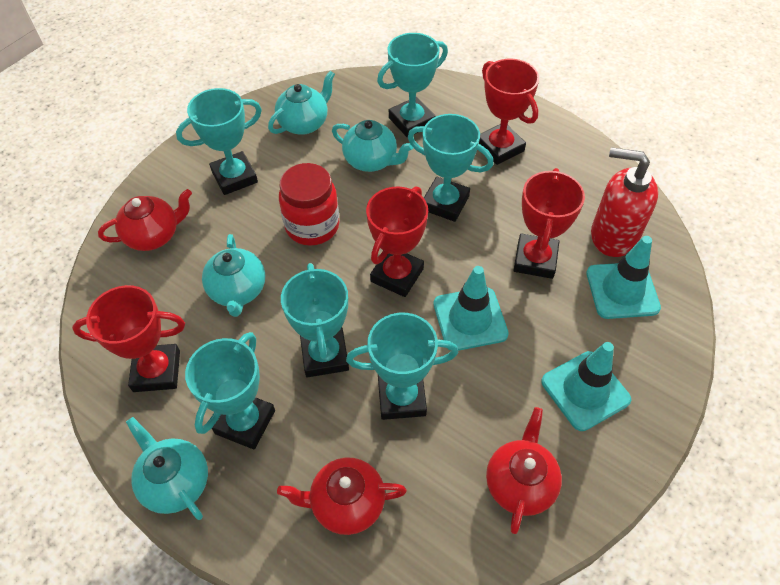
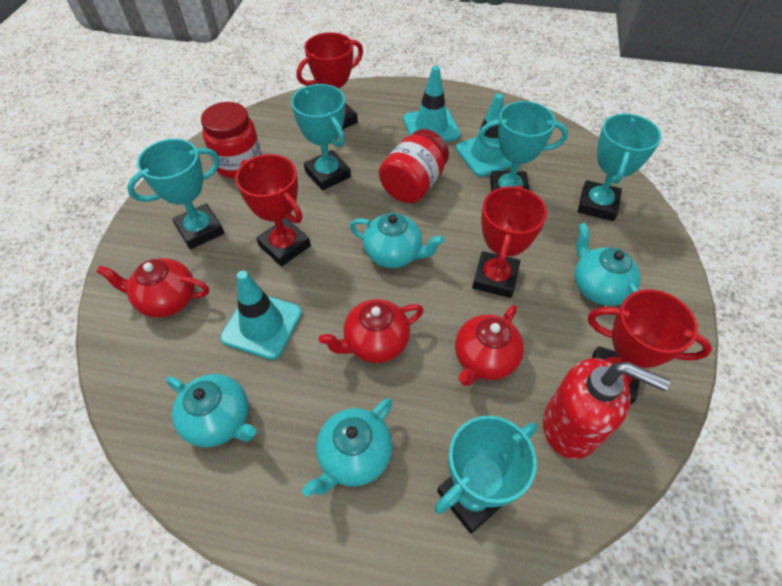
red jar: [279,163,339,246] = 1 -> [201,102,262,179] [379,129,449,203] = 2
turquoise trophy: [176,88,262,195] [185,332,275,450] [281,263,349,377] [346,313,458,420] [377,33,448,138] [408,114,493,222] = 6 -> [127,139,224,249] [291,84,351,191] [434,416,537,534] [479,101,568,192] [578,114,661,221] = 5

